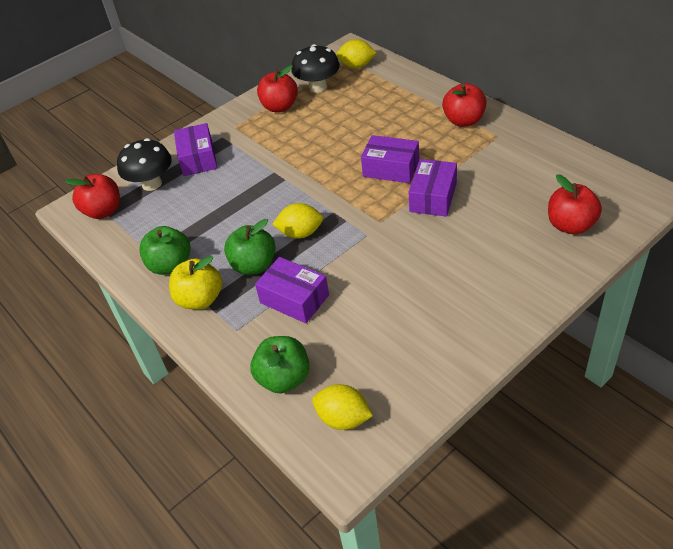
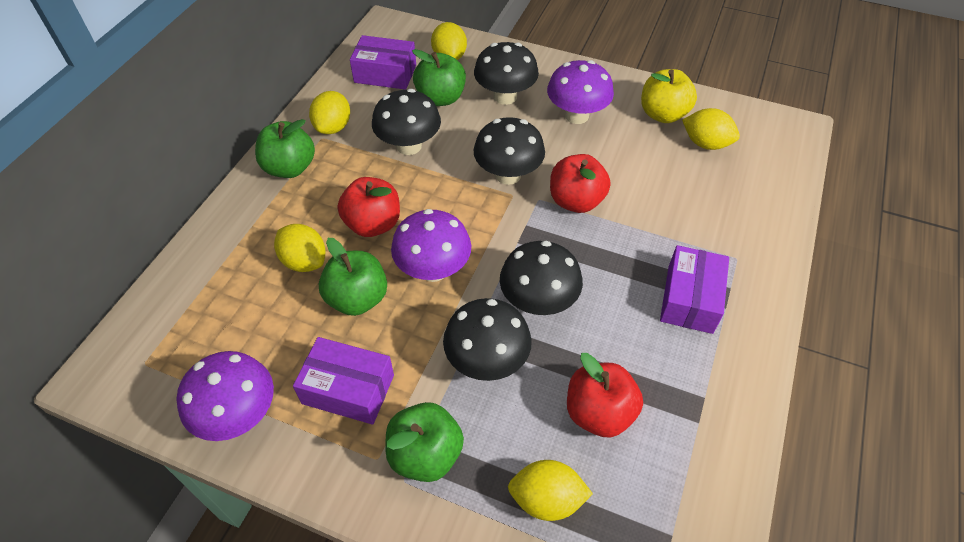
black mushroom: [117,138,172,191] [291,44,340,93] = 2 -> [372,89,441,155] [443,298,532,381] [474,42,539,105] [474,117,545,185] [500,241,583,315] = 5
green apple: [139,226,191,275] [224,219,276,275] [250,336,310,393] = 3 -> [255,119,315,178] [319,238,387,316] [385,402,464,482] [412,49,466,106] = 4
purple box: [174,123,217,176] [255,257,329,323] [361,135,419,183] [409,159,457,217] = 4 -> [293,337,394,425] [350,35,416,90] [660,245,729,334] = 3
purple mushroom: none = 0 -> [177,351,274,441] [391,209,471,282] [547,60,614,124] = 3
red apple: [65,174,120,219] [257,65,298,112] [442,83,487,127] [548,174,602,234] = 4 -> [338,177,400,237] [550,154,611,213] [567,353,643,437] = 3
yellow lemon: [272,203,323,239] [312,384,373,430] [336,39,377,68] = 3 -> [274,224,326,272] [309,91,350,134] [431,22,467,60] [508,460,593,521] [682,108,740,150] = 5

